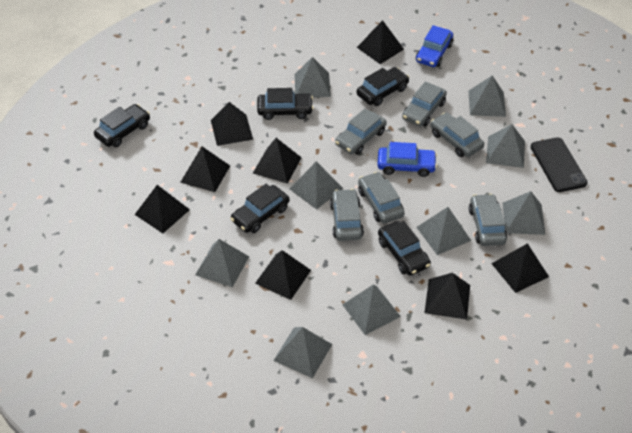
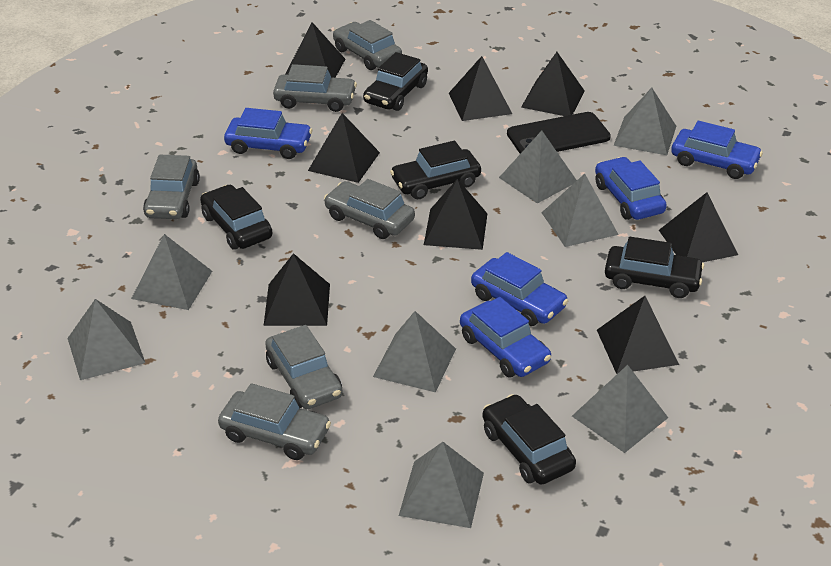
blue car: [377,142,437,177] [416,25,453,67] = 2 -> [224,108,312,159] [460,297,551,377] [471,252,568,326] [595,157,667,220] [671,121,763,179] = 5
grey pyramid: [195,239,249,287] [273,327,332,378] [290,161,343,209] [295,57,331,97] [342,284,401,335] [416,207,471,255] [469,75,506,117] [486,124,525,168] [503,191,545,235] = 9 -> [68,299,145,380] [131,234,212,310] [373,311,456,392] [399,442,484,528] [499,131,577,204] [542,174,619,247] [572,365,668,453] [613,88,676,155] = 8

